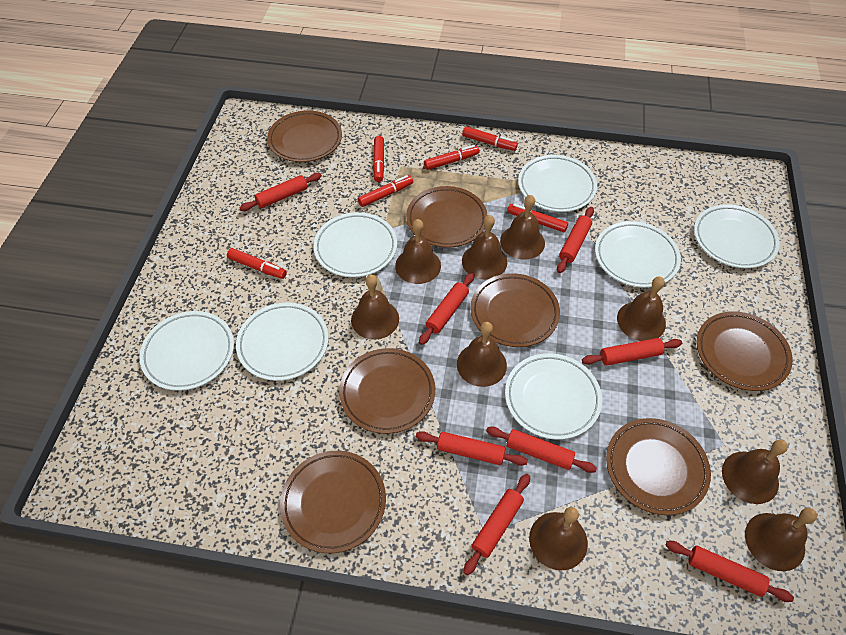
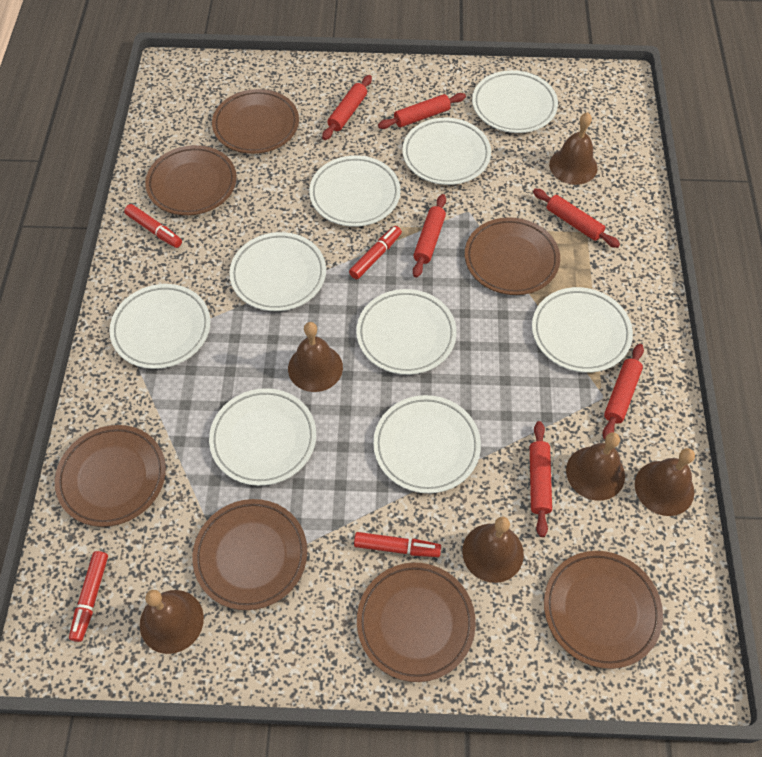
brown bell: [351,275,399,340] [395,219,441,284] [457,322,507,387] [462,215,507,280] [500,195,545,260] [529,507,588,571] [617,276,666,341] [722,440,788,504] [745,508,817,571] = 9 -> [140,590,204,654] [288,322,343,392] [462,517,524,583] [549,112,598,185] [566,432,625,501] [635,448,695,516] = 6
red marker: [227,248,287,279] [358,175,413,207] [373,136,384,182] [424,145,479,170] [462,127,518,151] [507,204,568,232] = 6 -> [69,551,108,642] [124,204,182,248] [349,226,402,279] [354,532,441,557] = 4
red rolling pin: [239,173,322,211] [416,431,528,466] [419,273,474,345] [463,474,530,575] [486,427,597,473] [557,207,594,273] [582,338,682,366] [665,541,794,602] = 8 -> [322,75,372,140] [378,93,466,129] [413,194,446,278] [530,421,552,537] [533,188,620,248] [603,344,644,440] = 6
white plate: [139,311,234,391] [236,302,329,381] [313,212,397,277] [505,353,602,440] [518,155,597,212] [595,221,681,288] [694,204,780,268] = 7 -> [109,284,210,369] [209,388,316,486] [229,232,326,311] [309,155,401,227] [356,289,457,375] [373,395,481,493] [402,118,491,185] [472,70,558,133] [532,287,633,373] = 9

